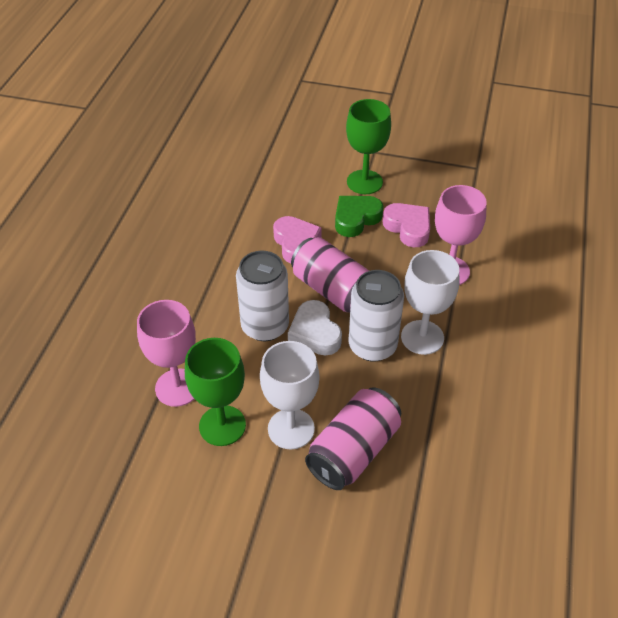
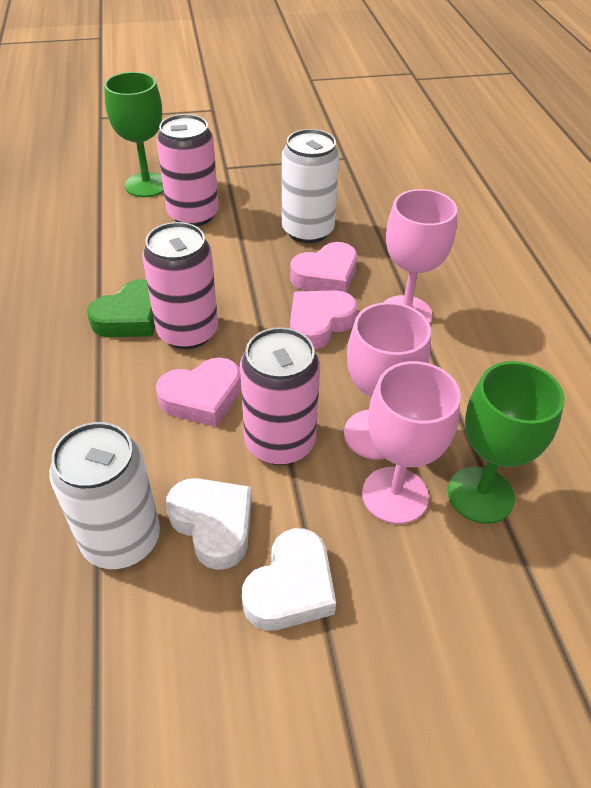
pink can: [291,237,369,312] [305,387,401,490] = 2 -> [142,222,218,349] [156,114,219,226] [240,327,320,465] = 3
pink goblet: [137,300,196,407] [435,185,487,285] = 2 -> [344,302,431,460] [362,361,461,524] [384,189,457,324] = 3
pink heart: [273,216,322,263] [382,203,430,247] = 2 -> [156,357,241,427] [290,242,357,292] [290,290,357,349] = 3
white goblet: [260,341,319,449] [401,250,459,355] = 2 -> none = 0
white heart: [288,300,342,356] = 1 -> [166,478,252,570] [242,528,336,631] = 2

